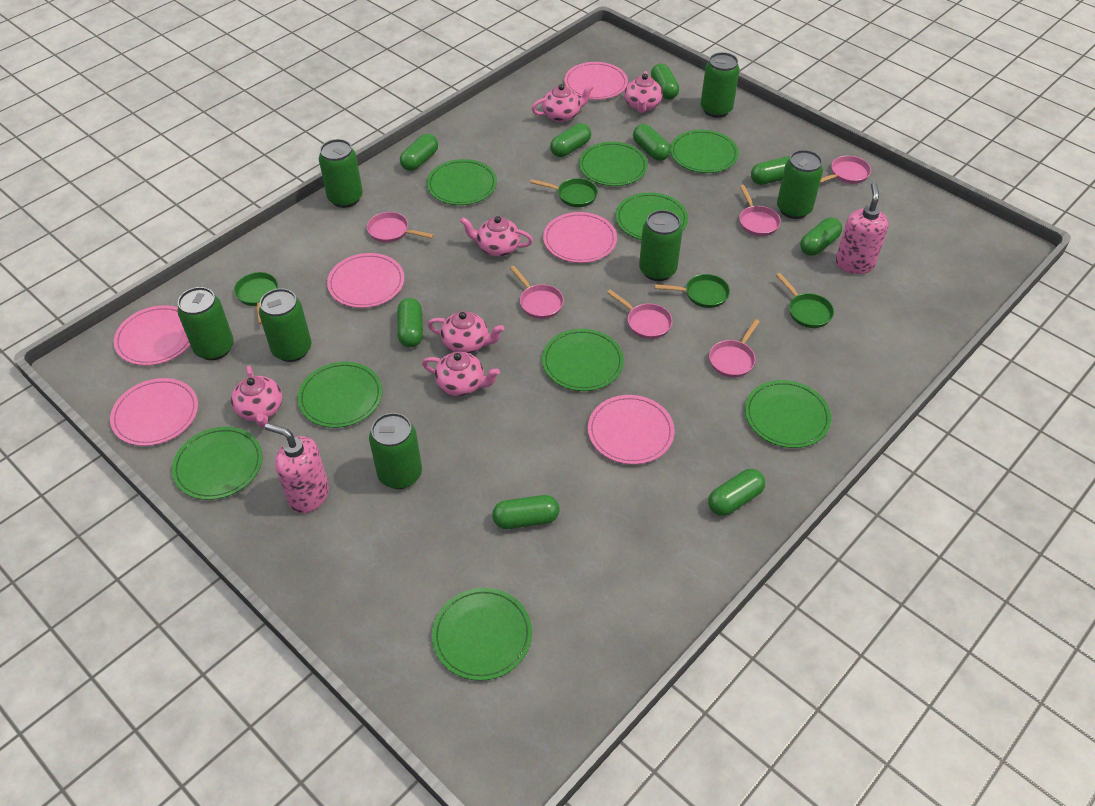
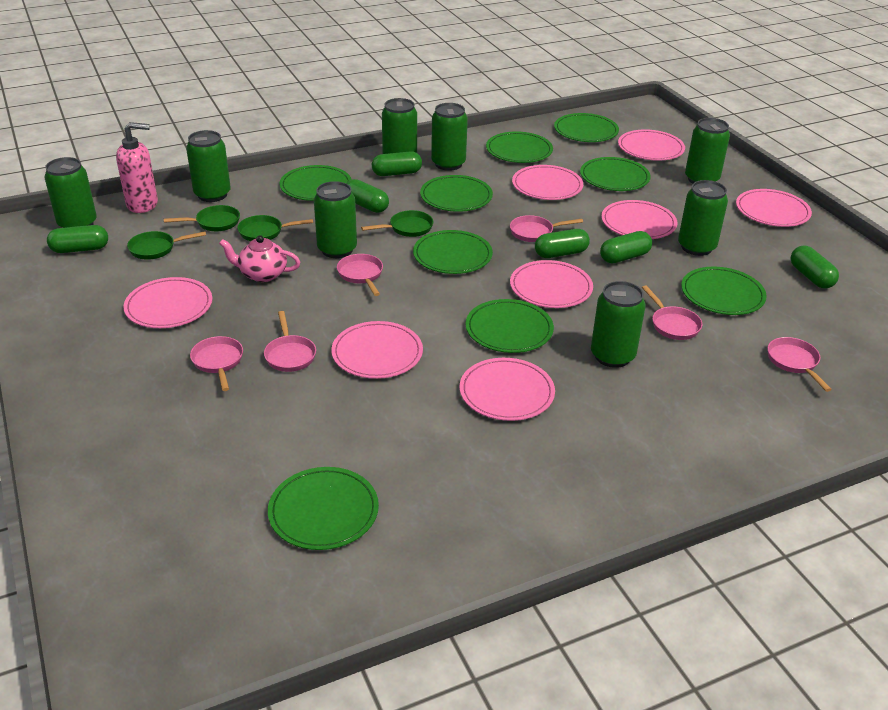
green can: [177,287,234,360] [259,288,311,362] [319,139,363,208] [369,413,422,489] [639,210,683,281] [701,52,740,118] [777,150,823,219] = 7 -> [44,157,97,228] [186,130,231,202] [314,181,357,258] [382,98,417,154] [431,103,468,171] [591,281,646,368] [678,180,728,256] [685,118,730,184] = 8
green capsule: [397,298,423,347] [400,134,438,171] [492,495,559,529] [550,123,591,157] [633,124,671,161] [651,64,679,99] [708,469,765,516] [751,156,790,185] [800,218,842,256] = 9 -> [47,225,108,253] [346,179,389,213] [372,151,422,176] [535,229,590,258] [600,231,652,263] [790,246,839,288] = 6
pink plate: [110,378,198,446] [114,305,190,366] [327,253,404,308] [543,212,617,263] [564,62,628,100] [588,395,675,464] = 6 -> [123,277,212,328] [331,321,423,379] [460,358,555,421] [510,260,593,308] [512,165,583,200] [601,200,677,239] [618,129,685,161] [736,189,812,227] = 8
pink soap dispenser: [265,423,329,513] [836,182,889,274] = 2 -> [116,122,158,213] = 1
pink teapot: [231,366,282,427] [422,352,500,396] [427,311,504,354] [460,216,533,257] [532,84,594,122] [624,71,662,113] = 6 -> [219,235,300,282] = 1

